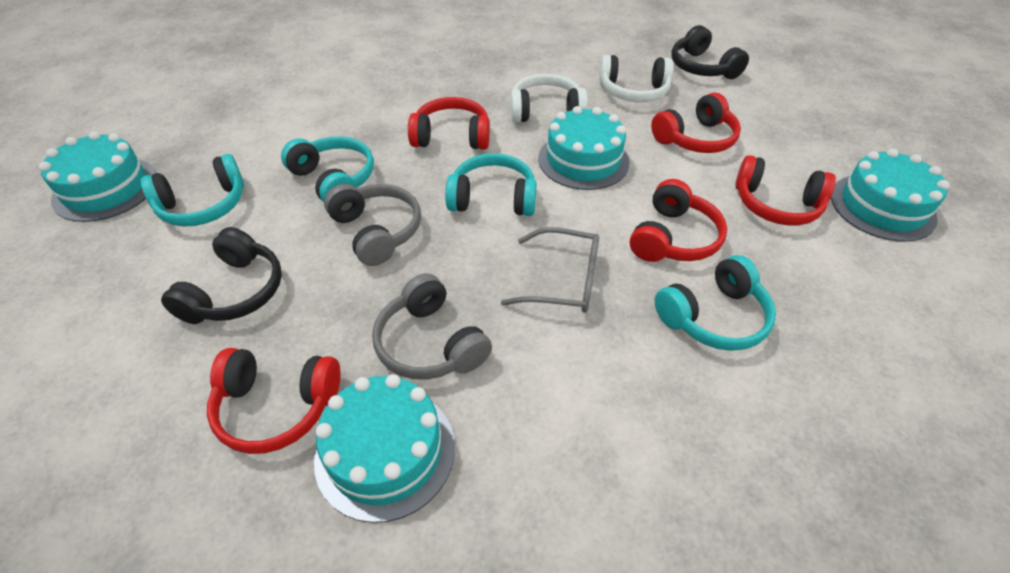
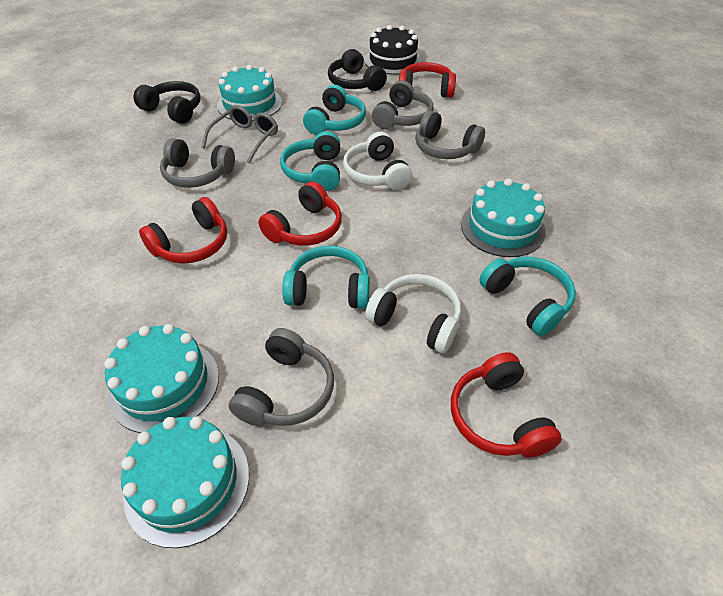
black cake: none = 0 -> [364,25,422,75] = 1
grey headphones: [324,184,421,266] [372,273,492,380] = 2 -> [160,138,235,188] [229,328,334,426] [372,80,434,129] [415,111,485,159] = 4
red headphones: [207,348,341,454] [408,97,490,150] [630,179,727,262] [651,93,741,153] [735,155,836,226] = 5 -> [139,197,227,264] [258,181,342,246] [399,62,456,98] [451,352,562,458] = 4

